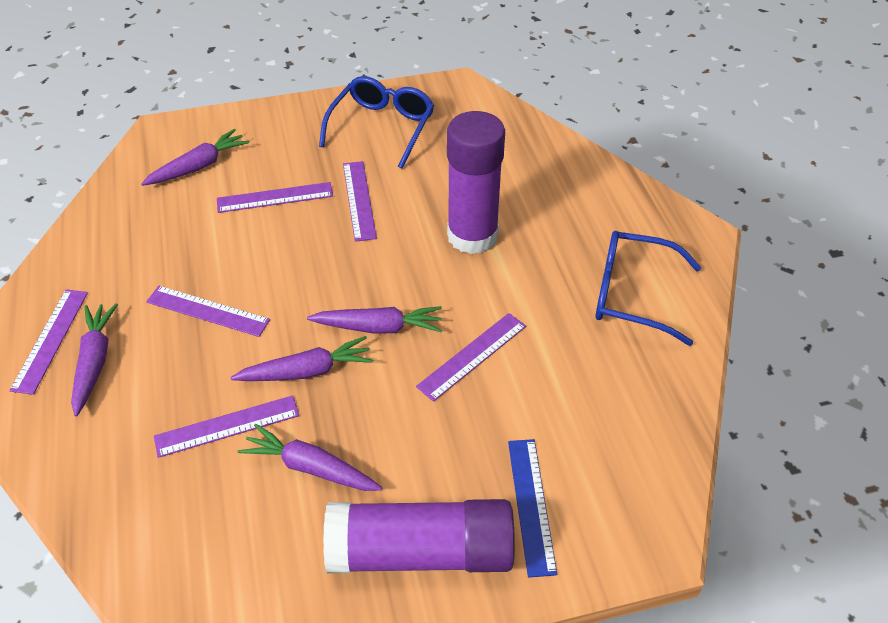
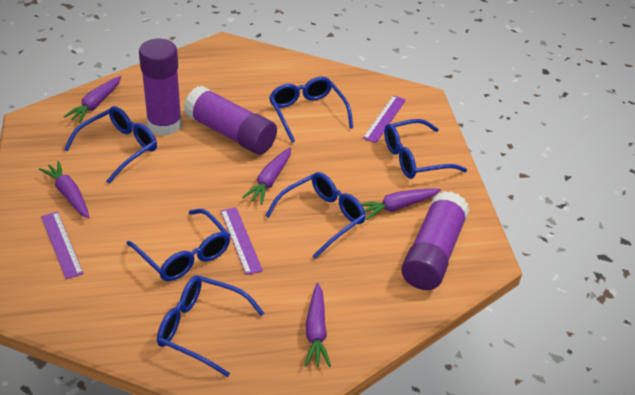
blue glasses: [319,76,434,169] [595,231,702,346] = 2 -> [64,106,157,184] [127,209,231,281] [157,275,264,377] [265,172,366,259] [269,77,353,143] [384,119,467,179] = 6
blue ruler: [508,439,557,578] = 1 -> none = 0
purple glue stick: [323,499,515,573] [447,111,505,254] = 2 -> [139,38,182,136] [184,86,277,155] [401,191,469,290] = 3
purple ruler: [9,289,88,395] [146,286,270,337] [154,395,299,458] [217,182,333,213] [343,161,377,242] [416,313,526,402] = 6 -> [41,211,84,279] [221,207,263,275] [363,95,406,143] = 3

